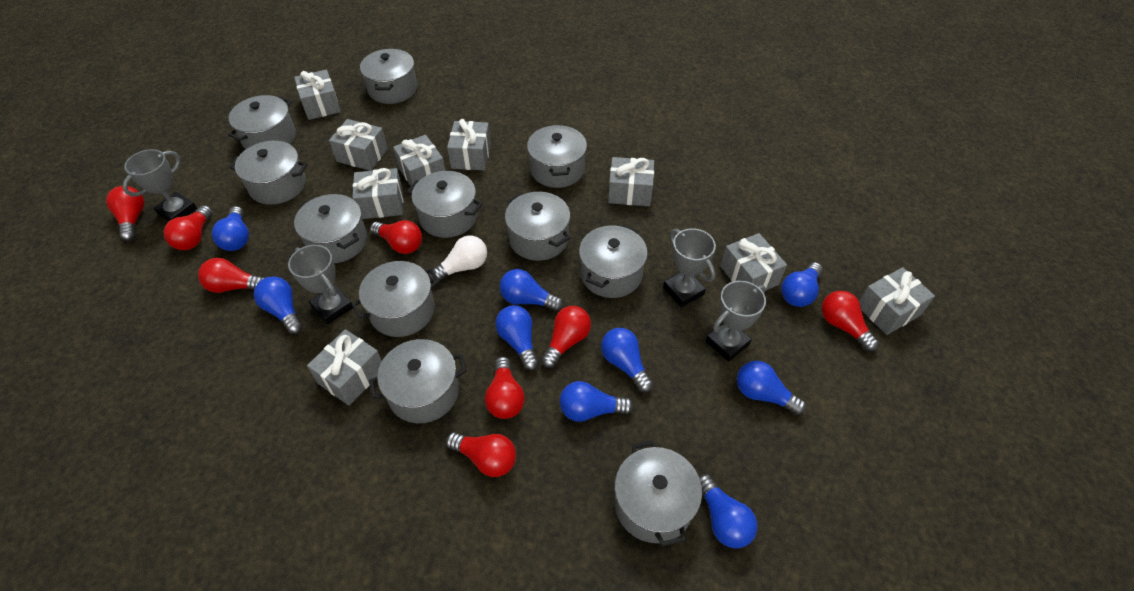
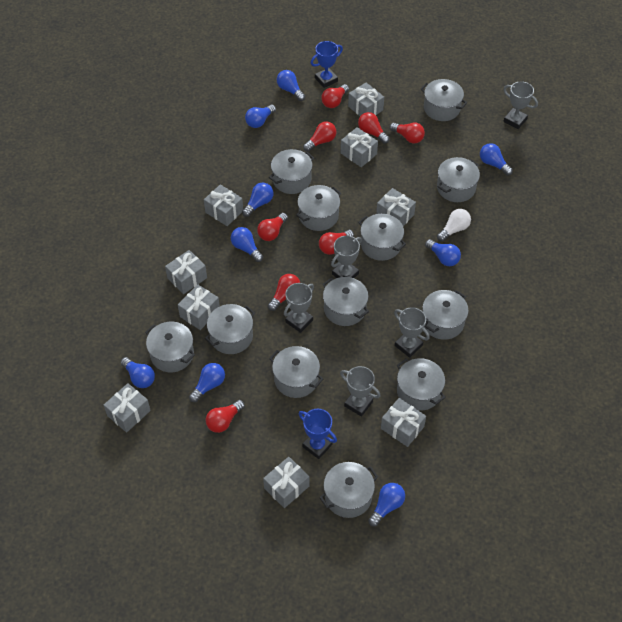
blue trophy: none = 0 -> [299,409,337,459] [311,41,343,88] = 2
grey pot: [228,95,296,149] [229,141,307,205] [294,194,367,263] [352,261,440,337] [360,49,417,104] [369,339,467,423] [407,171,483,238] [505,192,570,261] [527,125,587,188] [579,225,648,298] [614,440,702,546] = 11 -> [145,322,195,372] [205,304,255,354] [269,149,314,194] [269,346,323,398] [296,185,341,231] [319,462,378,518] [323,277,369,326] [358,214,406,261] [397,358,446,411] [420,79,467,121] [422,290,469,340] [437,157,480,202] = 12
grey trophy: [123,149,197,221] [288,245,353,325] [663,228,716,307] [706,280,766,362] = 4 -> [284,283,314,333] [331,235,362,278] [340,366,381,417] [394,307,430,358] [503,81,538,129] = 5

